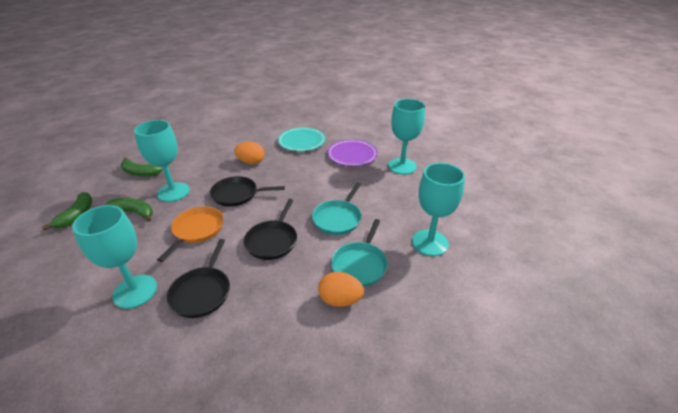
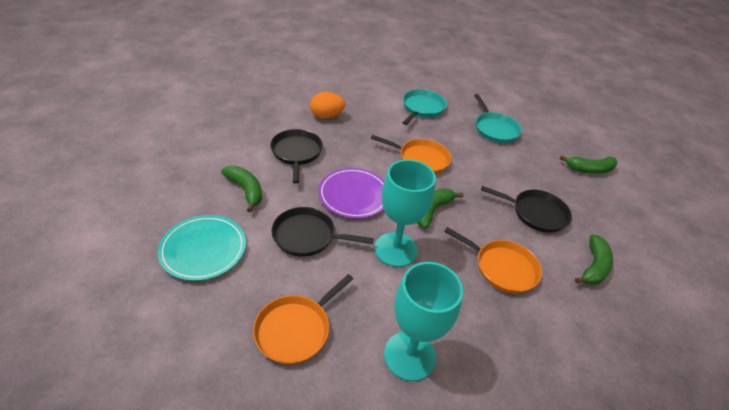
green banana: [42,192,93,230] [105,198,153,222] [121,157,163,177] = 3 -> [221,166,262,212] [417,189,464,229] [559,155,617,174] [575,235,613,285] = 4
orange egg: [234,141,265,164] [318,272,364,307] = 2 -> [310,92,345,119] = 1
orange pan: [157,206,224,262] = 1 -> [253,274,353,364] [371,135,451,174] [444,227,542,293] = 3
turquoise goblet: [72,205,157,309] [134,120,190,202] [388,99,425,175] [412,163,465,256] = 4 -> [375,159,436,267] [384,262,463,381] = 2

